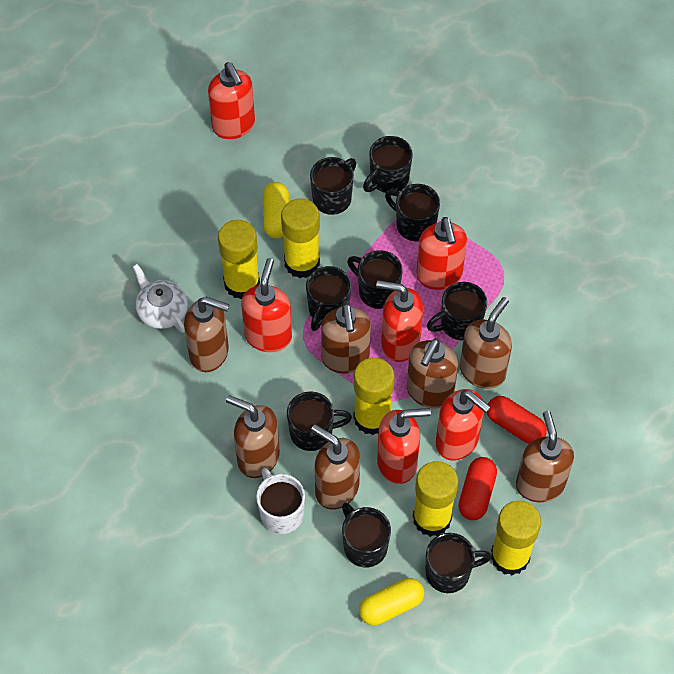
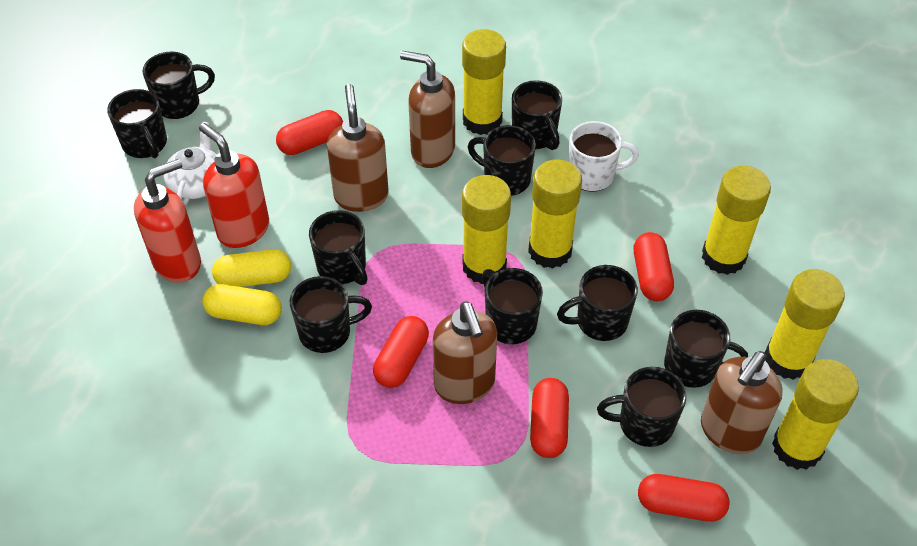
black mug: [287,392,352,451] [306,266,351,331] [310,157,356,215] [342,503,391,568] [347,250,403,309] [363,136,413,193] [385,184,440,242] [426,533,492,593] [427,282,487,340] = 9 -> [107,89,167,158] [142,52,215,119] [290,276,372,353] [309,210,367,285] [468,125,536,196] [482,268,543,344] [512,80,562,150] [557,265,638,341] [597,367,687,447] [664,310,748,388] = 10
brown soap dispenser: [184,297,230,372] [226,395,280,478] [311,424,360,510] [321,303,371,374] [407,338,458,408] [460,297,512,389] [516,411,574,502] = 7 -> [327,84,389,212] [400,51,455,168] [432,301,497,404] [701,351,783,454] = 4
red capsule: [458,457,497,520] [487,396,547,444] = 2 -> [276,110,343,155] [373,316,429,388] [530,378,569,458] [634,232,674,301] [638,474,730,522] = 5
red soap dispenser: [208,62,255,139] [241,258,292,352] [376,280,423,362] [377,408,431,484] [416,217,467,290] [436,389,491,461] = 6 -> [134,159,201,282] [199,123,269,248] = 2
yellow glue stick: [218,220,260,299] [281,198,320,278] [353,358,395,435] [413,461,458,537] [491,501,541,576] = 5 -> [462,29,506,135] [462,175,511,284] [528,159,582,269] [702,166,771,275] [765,269,845,380] [772,359,859,470] = 6

